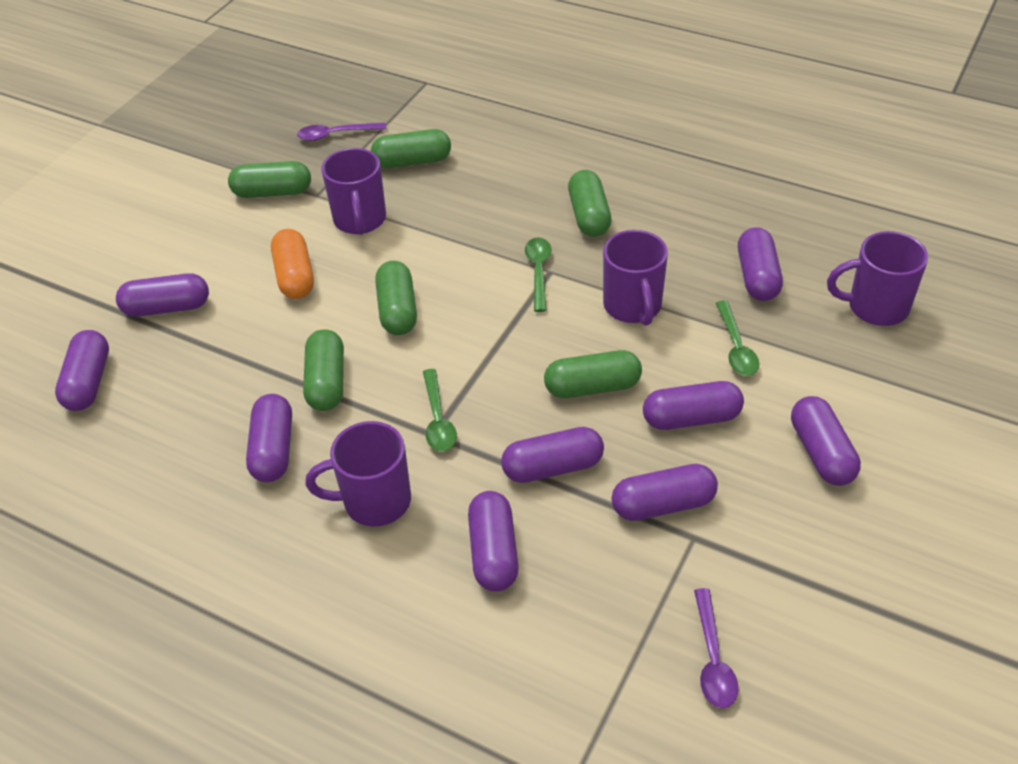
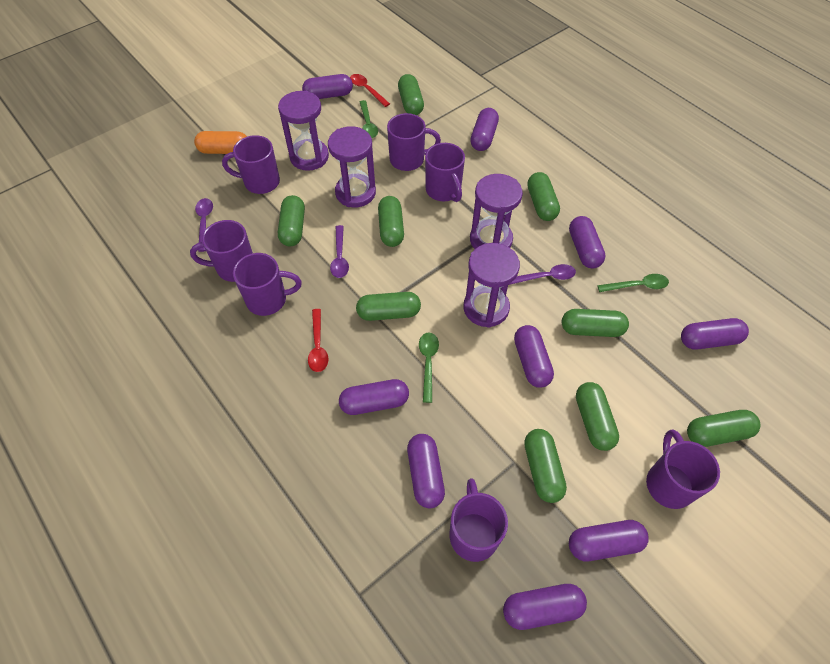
green capsule: [228,161,311,198] [303,329,344,411] [371,129,451,168] [375,261,417,335] [544,350,642,398] [568,170,612,237] = 6 -> [278,195,305,247] [356,292,421,321] [378,196,404,247] [398,74,424,115] [524,429,567,503] [527,172,560,221] [562,309,629,337] [576,382,619,451] [687,410,761,447] = 9
purple hourglass: none = 0 -> [278,91,329,171] [328,126,376,208] [463,243,520,328] [470,174,523,249] = 4
purple mug: [305,421,411,527] [321,148,386,235] [603,230,668,326] [827,231,928,326] = 4 -> [190,220,253,282] [222,135,280,194] [233,253,302,316] [387,113,441,171] [425,143,465,202] [450,478,508,562] [646,429,720,509] = 7
purple spoon: [297,122,386,141] [694,588,738,708] = 2 -> [195,198,213,252] [330,225,349,278] [508,264,576,285] = 3
red spoon: none = 0 -> [308,309,329,372] [350,74,390,107] = 2

